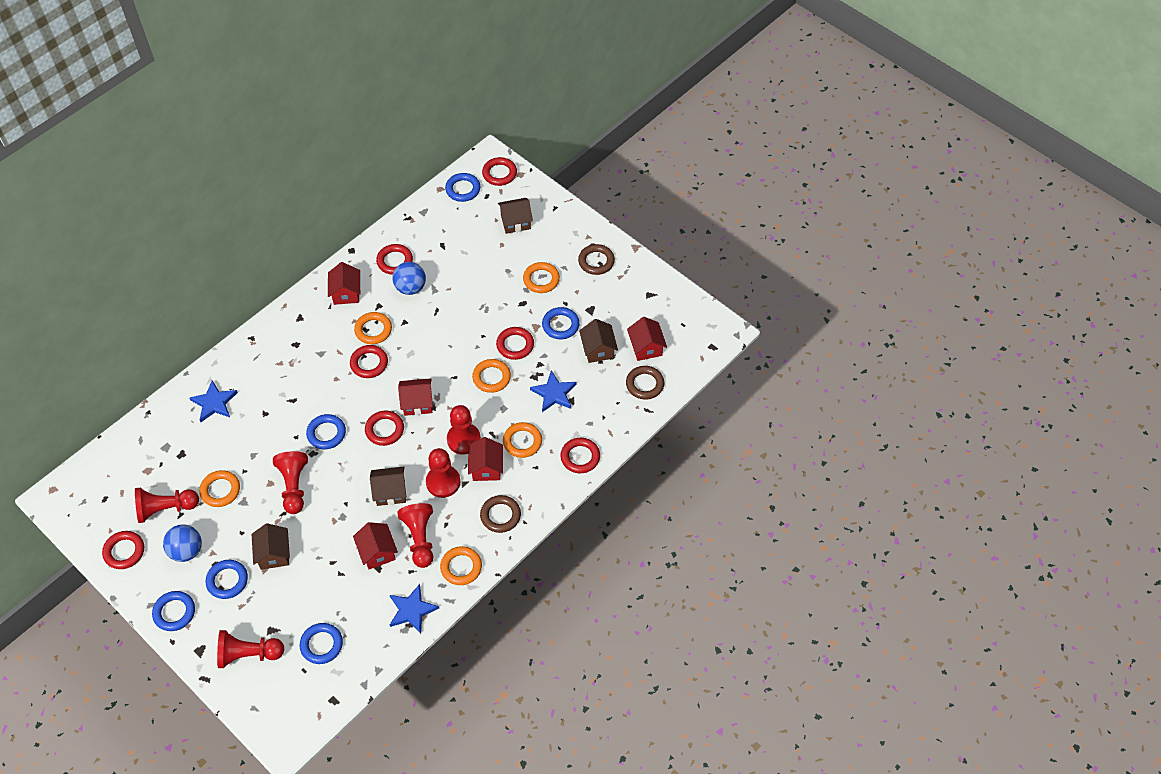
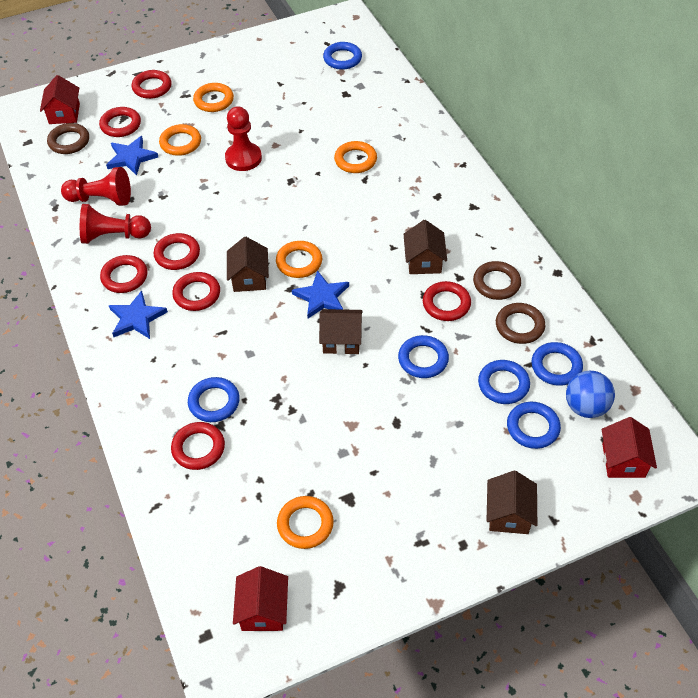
blue ball: [163,524,202,562] [393,262,426,295] = 2 -> [566,371,615,418] = 1
orange ring: [199,470,240,507] [354,312,392,344] [440,546,482,585] [472,359,511,393] [503,422,542,458] [523,262,560,293] = 6 -> [159,124,201,156] [193,83,234,112] [276,241,322,278] [277,496,334,549] [334,141,377,173] = 5
red house: [328,262,360,305] [353,522,398,569] [398,378,433,416] [468,437,503,481] [627,317,667,361] = 5 -> [40,75,80,124] [233,566,288,631] [602,417,657,478] = 3
red pawn: [135,488,199,523] [217,630,284,668] [273,451,308,514] [397,503,433,568] [426,448,460,498] [447,405,481,455] = 6 -> [61,167,131,206] [80,204,151,244] [225,106,262,171] = 3

